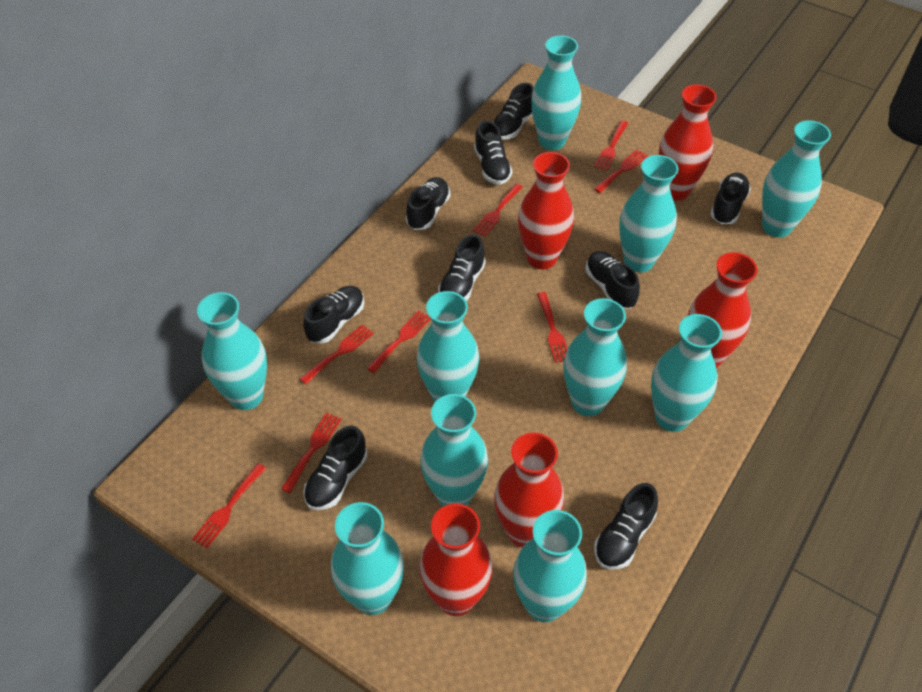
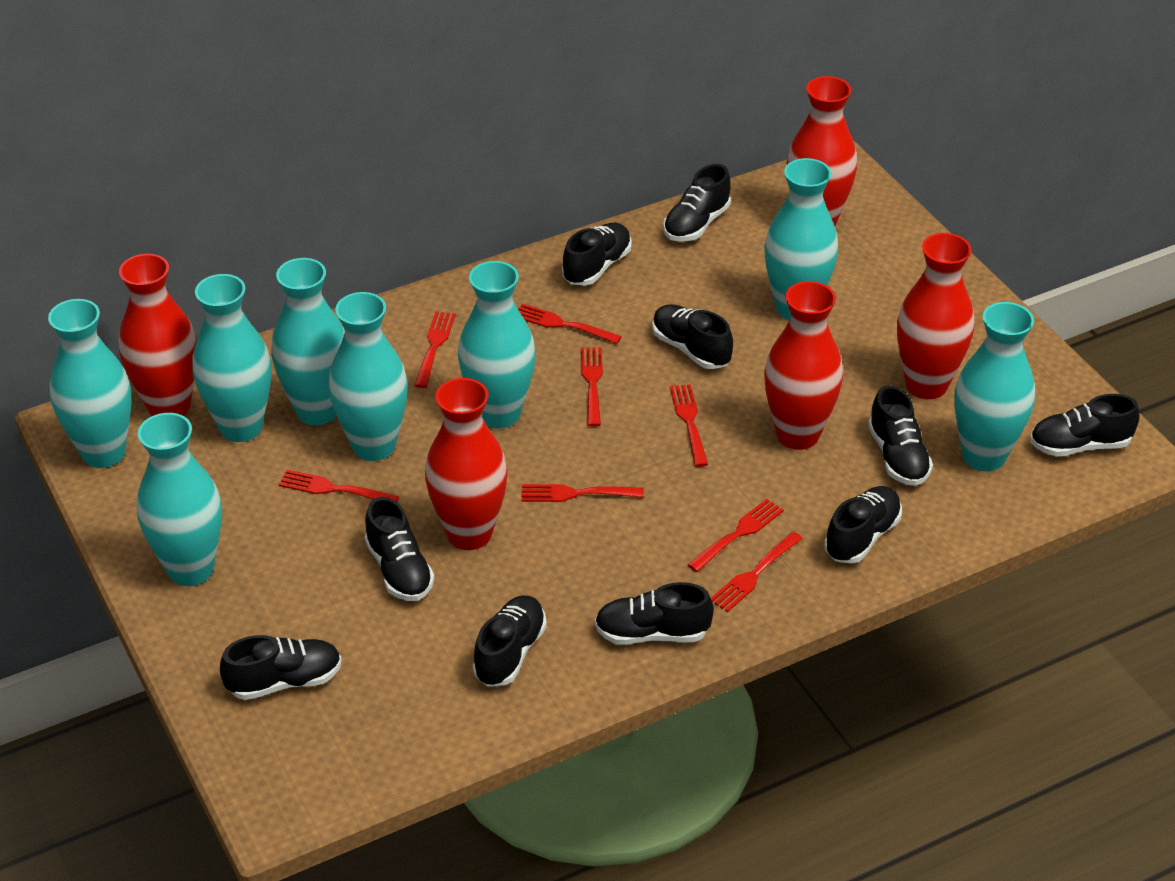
black shoe: [303,286,364,343] [303,426,367,510] [406,177,450,230] [438,234,486,301] [474,121,512,185] [493,83,534,140] [585,251,640,309] [594,483,658,570] [710,172,751,224] = 9 -> [220,635,342,700] [365,497,435,601] [473,595,547,686] [562,223,632,286] [595,582,714,645] [652,304,733,369] [663,164,731,241] [824,486,902,563] [868,385,933,486] [1030,394,1140,457] = 10
turquoise vase: [197,292,267,410] [331,502,404,615] [417,291,479,402] [420,394,488,506] [513,510,587,622] [531,36,581,150] [563,298,627,416] [619,155,678,273] [651,314,722,432] [762,120,831,237] = 10 -> [48,299,132,468] [137,413,222,586] [192,274,271,442] [271,258,345,425] [328,292,408,461] [458,261,536,429] [764,158,838,320] [954,302,1035,471] = 8

